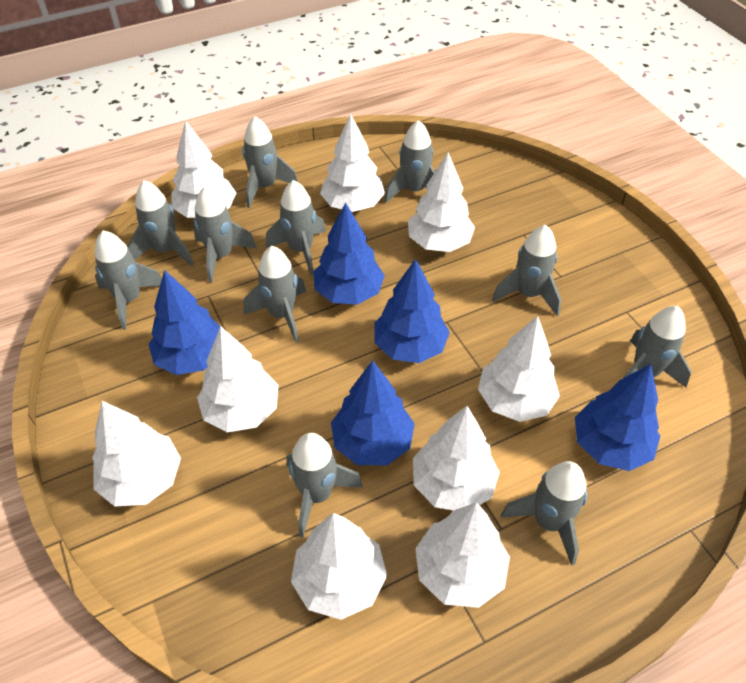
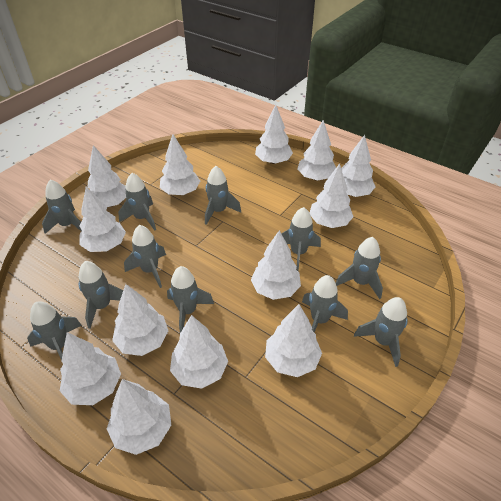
blue tree: [148,270,220,375] [314,202,385,305] [331,360,415,465] [374,259,450,363] [575,364,660,471] = 5 -> none = 0
white tree: [92,401,181,506] [172,120,236,218] [197,326,278,432] [291,513,387,620] [320,113,385,212] [408,152,475,252] [413,406,500,510] [415,502,510,608] [478,316,560,422] = 9 -> [60,332,121,405] [79,186,126,252] [88,145,126,207] [107,379,171,455] [112,284,168,356] [160,134,200,195] [170,315,228,389] [251,230,301,300] [255,105,293,164] [265,304,322,377] [297,120,336,180] [310,163,354,228] [341,135,376,197] = 13

